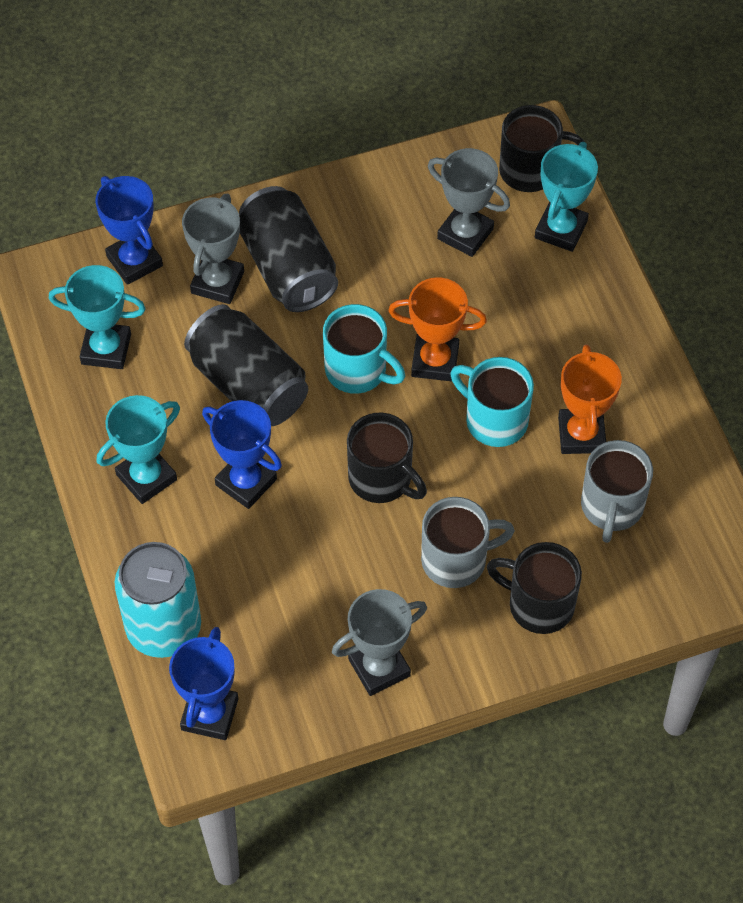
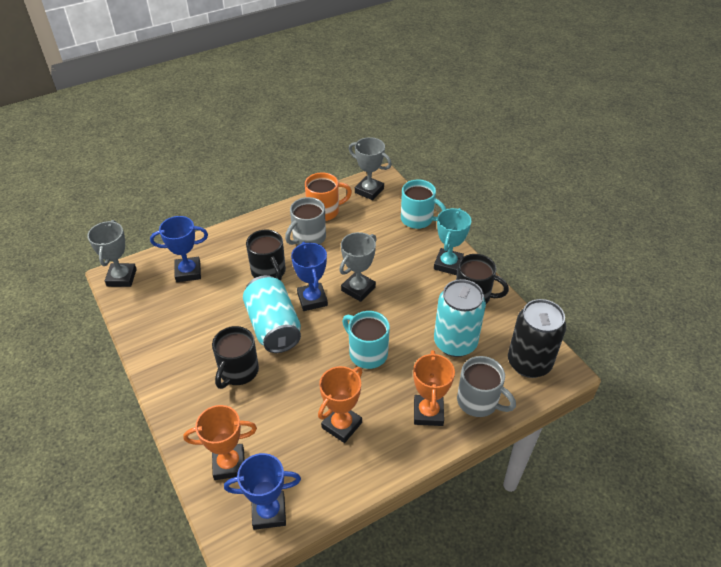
black can: [184,304,308,426] [239,186,338,312] = 2 -> [508,299,566,378] = 1
orange mug: none = 0 -> [305,172,352,221] = 1
orange trophy: [388,278,487,381] [558,344,622,454] = 2 -> [183,405,257,480] [318,366,362,443] [413,350,455,426] = 3
turquoise can: [115,542,201,658] = 1 -> [243,275,301,353] [434,279,486,357] = 2
turquoise trophy: [49,265,146,369] [97,395,180,504] [535,142,598,252] = 3 -> [434,208,471,275] = 1

